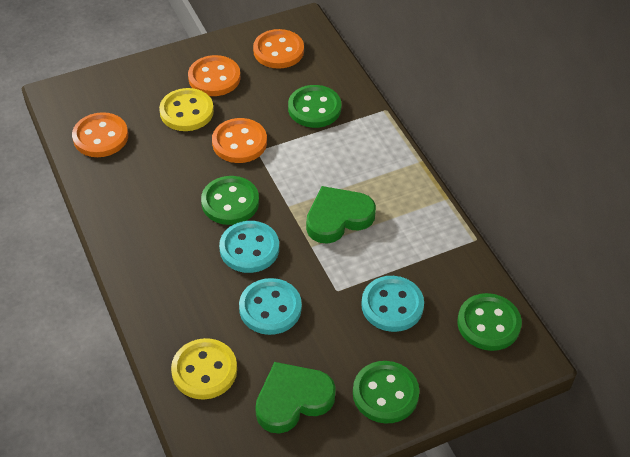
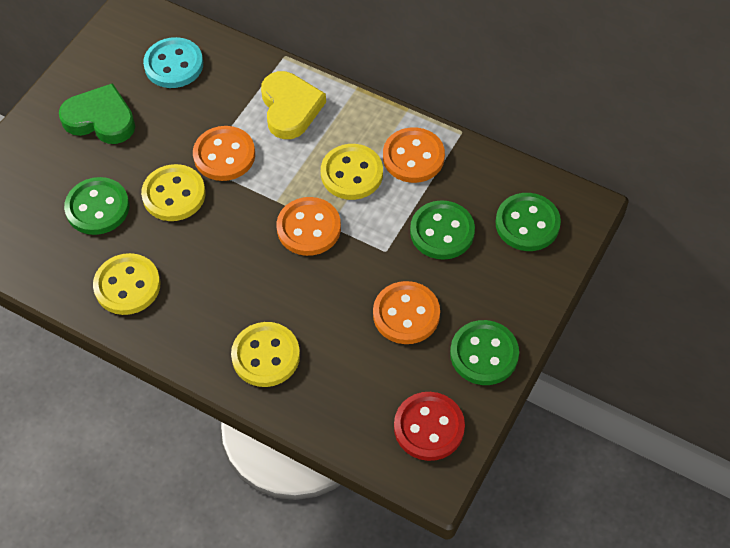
green heart: [255,362,336,434] [306,186,376,244] = 2 -> [59,83,135,144] = 1
red button: none = 0 -> [394,392,465,461] = 1
turquoise button: [219,221,279,273] [239,278,302,335] [361,276,424,332] = 3 -> [143,37,203,88] = 1
yellow button: [159,88,214,131] [171,338,237,399] = 2 -> [93,253,160,315] [141,164,206,221] [231,322,300,387] [321,144,383,200] = 4
yellow heart: none = 0 -> [261,71,326,139] = 1

